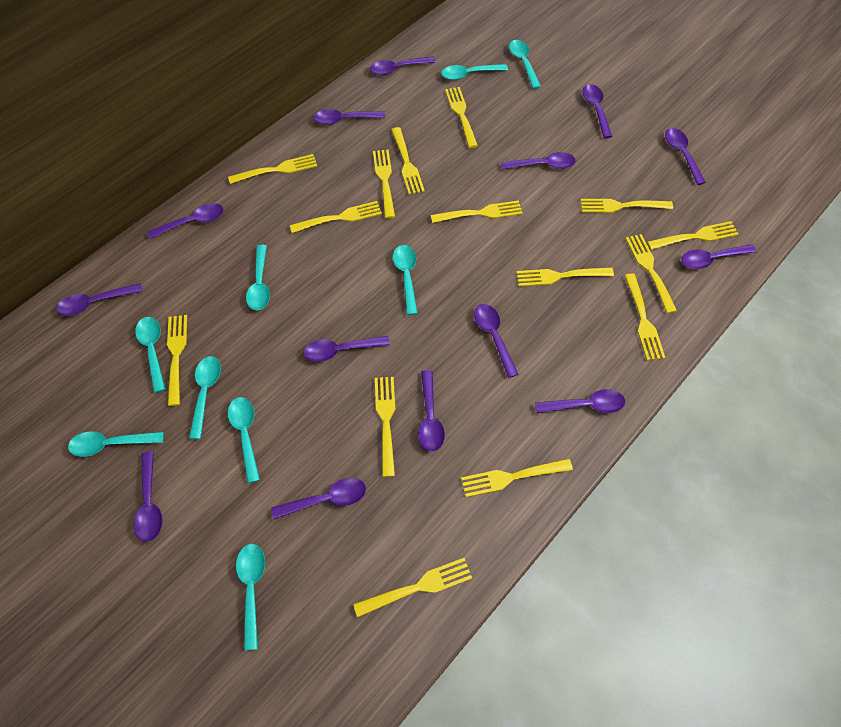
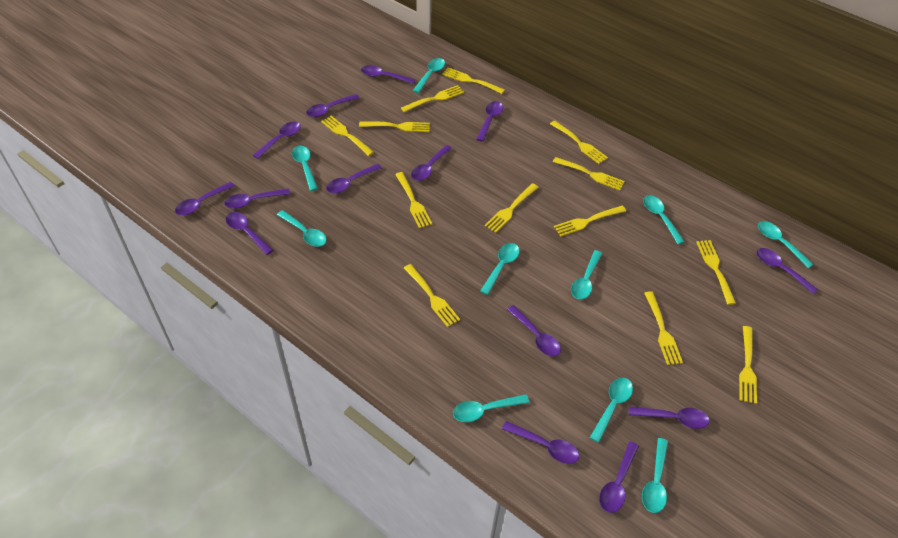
turquoise spoon: [68,432,164,457] [135,317,165,393] [189,356,221,439] [228,397,260,483] [236,544,265,651] [246,245,270,310] [393,245,418,315] [441,64,508,80] [509,40,541,89] = 9 -> [277,210,326,247] [292,146,318,191] [413,58,445,93] [453,394,529,422] [480,243,520,295] [571,250,603,299] [590,378,633,443] [642,438,668,513] [643,195,685,244] [758,221,814,268] = 10
yellow fork: [167,315,187,406] [228,154,317,184] [290,201,382,233] [353,558,472,617] [373,150,395,219] [375,377,395,477] [391,127,425,195] [431,201,523,223] [445,87,478,148] [461,459,573,497] [516,267,614,286] [580,199,673,213] [624,273,665,360] [625,234,677,313] [647,221,739,250] = 15 -> [321,116,374,156] [359,122,430,132] [395,172,433,228] [401,85,464,112] [404,264,460,327] [442,67,505,94] [484,183,539,233] [550,121,608,164] [553,157,625,191] [554,206,626,237] [644,291,683,365] [696,240,736,305] [739,326,757,404] = 13

